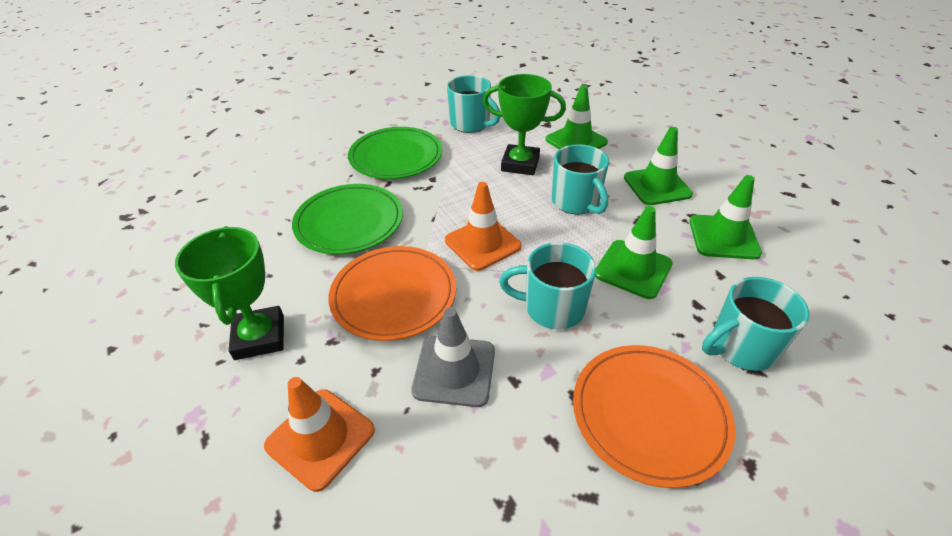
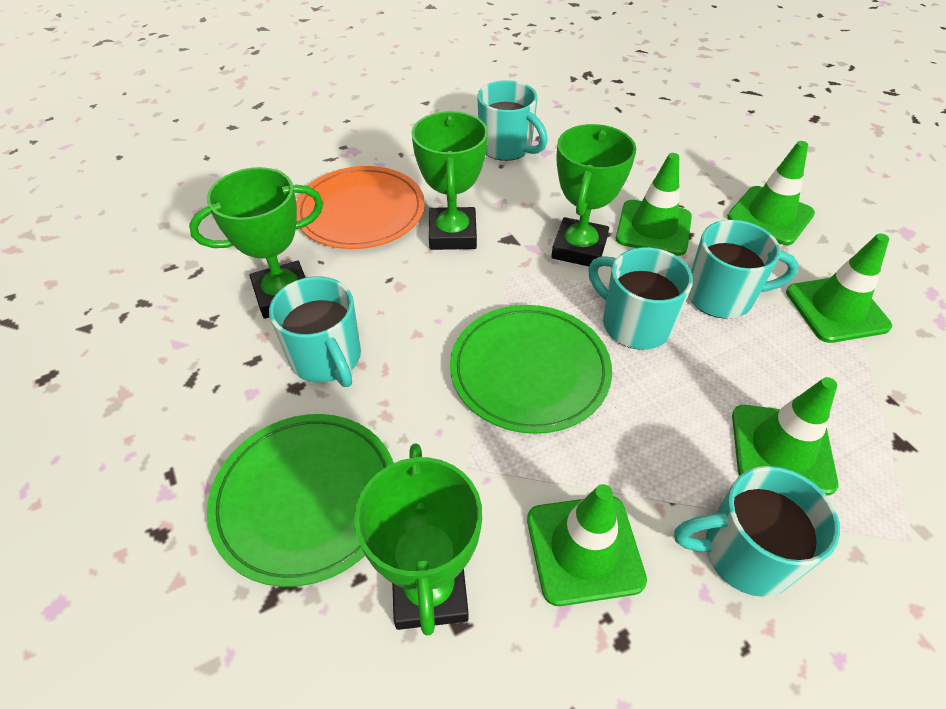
green traffic cone: [545,85,608,149] [595,206,673,299] [624,127,693,205] [689,175,762,260] = 4 -> [527,484,647,606] [616,153,692,256] [727,141,815,245] [732,377,838,496] [786,233,892,343] = 5
green trophy: [175,226,284,360] [483,74,566,175] = 2 -> [189,167,323,319] [354,443,482,636] [411,111,488,250] [551,124,636,266] = 4
grey traffic cone: [411,307,495,407] = 1 -> none = 0
orange plate: [329,246,456,341] [573,345,735,488] = 2 -> [296,166,425,249] = 1
orange traffic cone: [264,377,375,492] [445,182,522,271] = 2 -> none = 0
turquoise mug: [447,75,500,133] [499,242,596,329] [552,144,609,215] [702,277,809,371] = 4 -> [269,277,361,387] [477,80,548,161] [588,247,693,350] [674,466,840,597] [688,220,799,319] = 5

